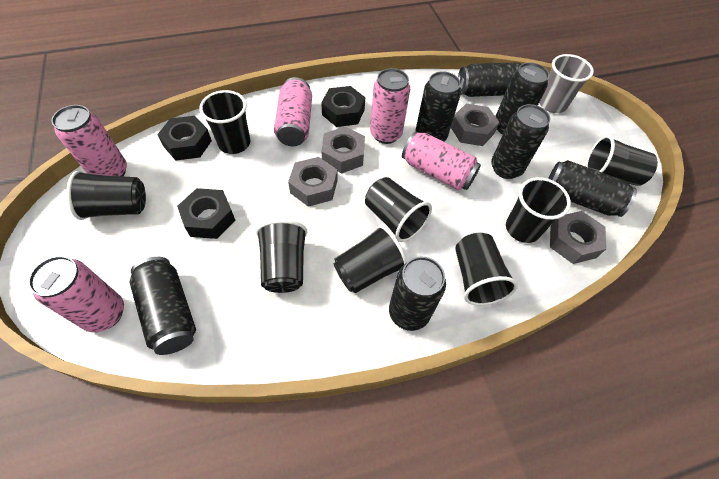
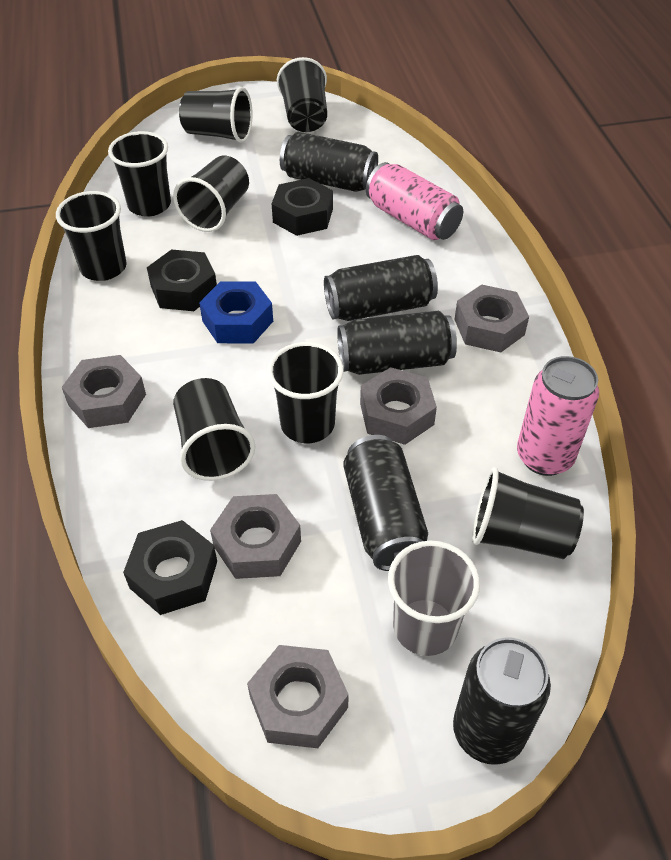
black can: [130,257,196,355] [389,257,446,331] [415,71,461,141] [458,62,522,97] [491,104,550,179] [495,62,549,134] [548,160,637,217] = 7 -> [280,132,378,192] [324,255,438,321] [337,311,457,375] [343,435,428,571] [453,637,551,765] = 5
blue nut: none = 0 -> [199,281,273,343] = 1
grey nut: [288,157,337,207] [321,126,365,173] [451,104,499,146] [550,211,606,264] = 4 -> [62,355,146,428] [210,494,301,579] [247,645,349,748] [360,367,437,445] [454,285,529,353] = 5
pink can: [28,256,124,332] [51,105,127,176] [274,77,312,146] [370,68,410,144] [402,131,481,190] = 5 -> [366,162,463,240] [517,356,599,476] = 2

